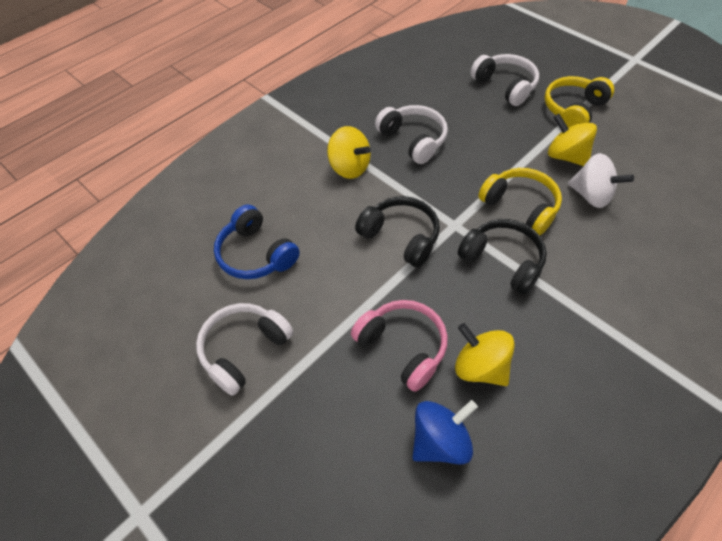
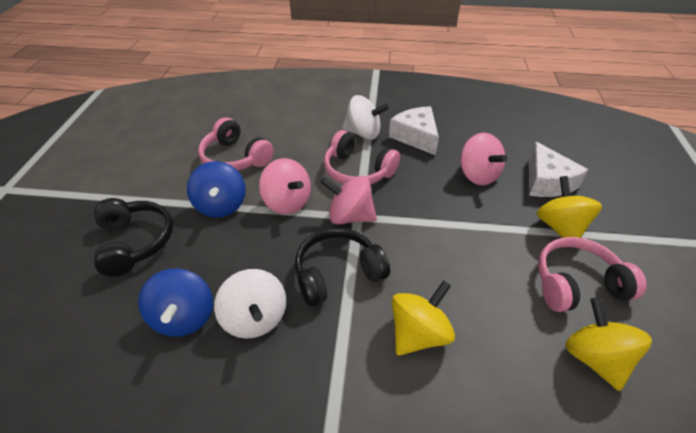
blue headphones: [214,204,300,279] = 1 -> none = 0
blue spinning top: [412,400,478,465] = 1 -> [138,268,213,337] [187,161,246,218] = 2
pink headphones: [351,300,448,392] = 1 -> [198,117,274,171] [324,130,400,184] [538,237,647,312] = 3
pink spinning top: none = 0 -> [259,158,311,214] [321,176,377,224] [460,133,507,185] = 3
white cheese: none = 0 -> [389,106,439,155] [529,141,588,197] = 2
white headphones: [196,303,294,396] [375,105,448,164] [470,54,539,106] = 3 -> none = 0
white spinning top: [568,153,634,208] = 1 -> [214,269,286,339] [342,95,389,140] = 2
yellow headphones: [478,168,562,235] [544,76,614,128] = 2 -> none = 0

